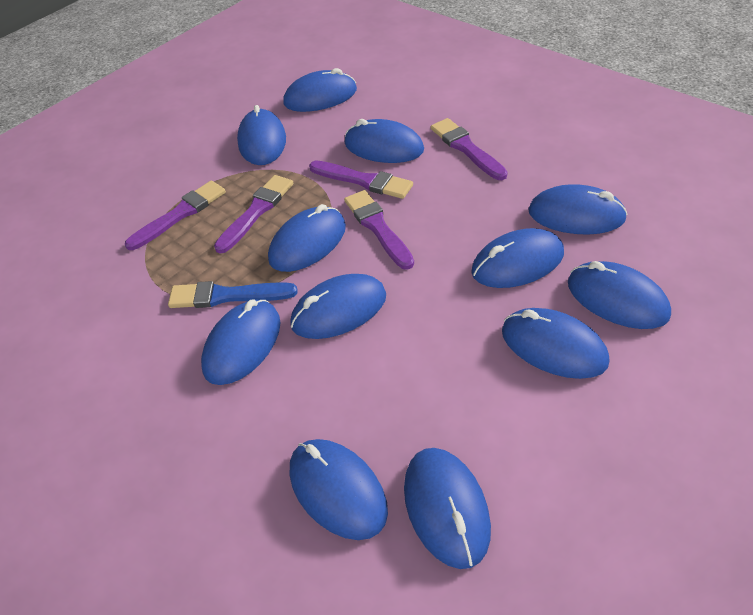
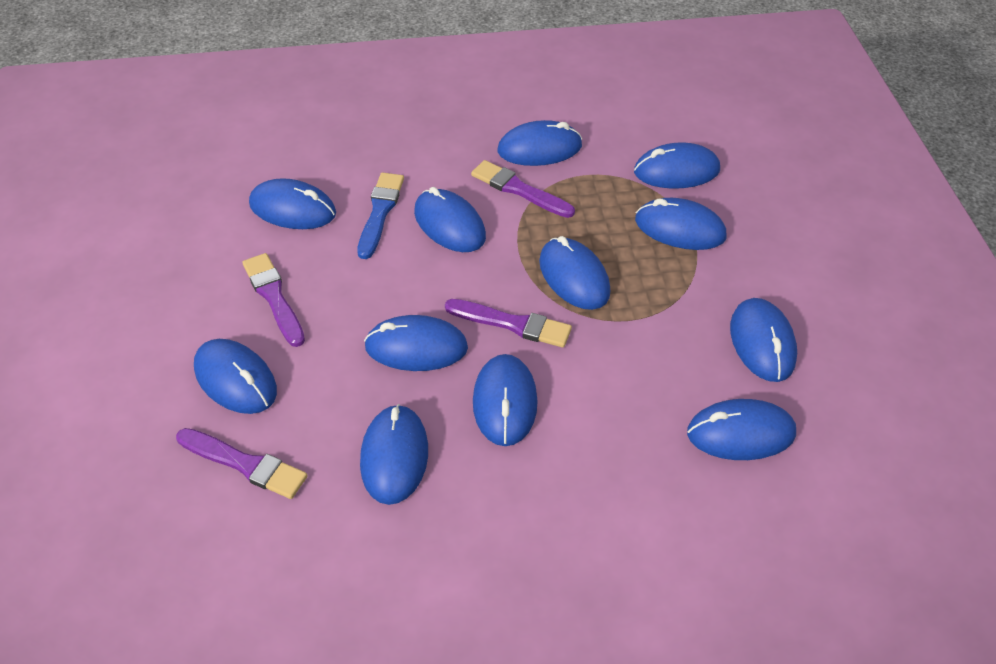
purple brush: [125,180,226,250] [214,175,293,254] [309,160,413,199] [344,190,414,270] [431,118,508,180] = 5 -> [176,428,307,499] [242,253,305,347] [445,299,572,348] [471,160,575,218] = 4

